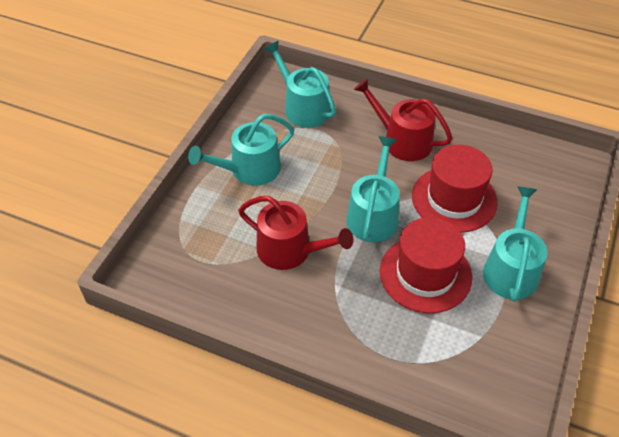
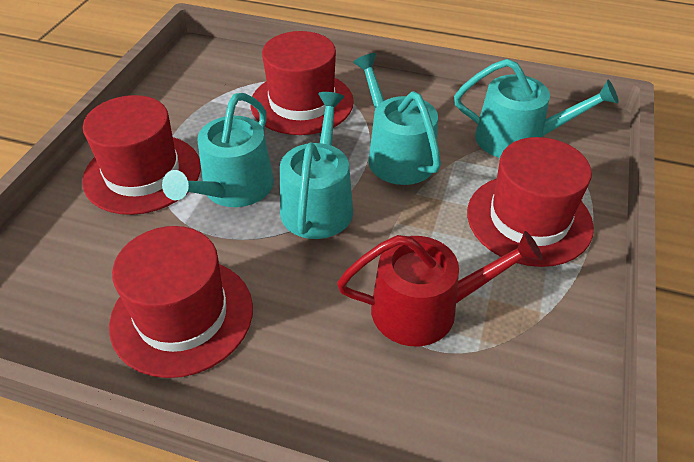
red hat: [380,217,472,313] [412,145,498,233] = 2 -> [82,95,201,215] [109,226,253,378] [251,31,354,135] [467,137,594,267] = 4
red watering can: [238,196,354,270] [354,78,453,161] = 2 -> [337,231,543,346] = 1

